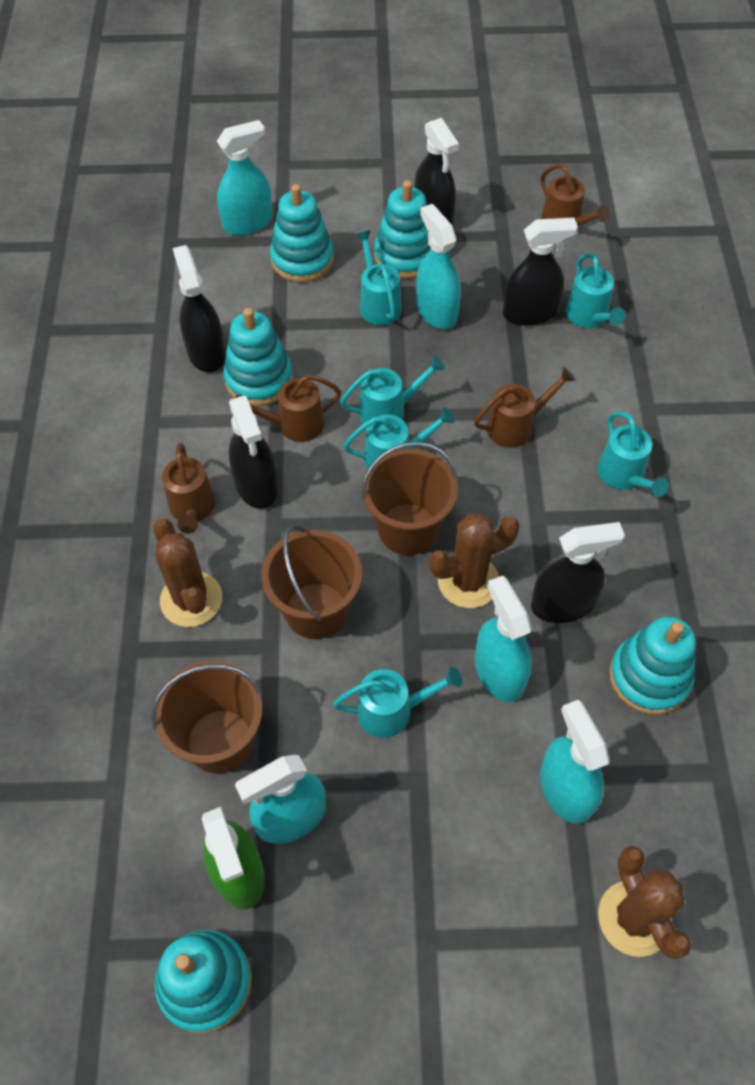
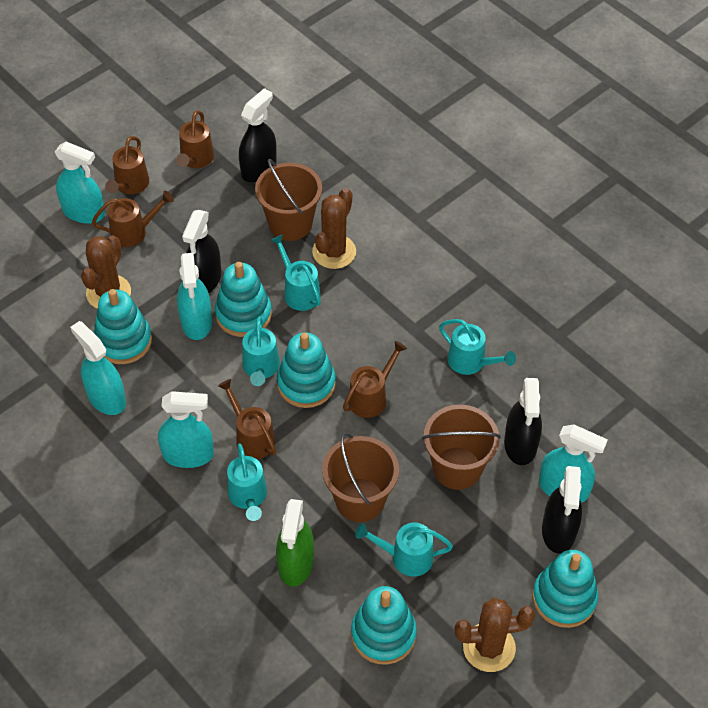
black spray bottle: [173,245,226,373] [229,395,278,509] [414,118,459,225] [503,218,578,326] [531,522,625,623] = 5 -> [182,210,221,293] [239,88,277,182] [504,378,542,465] [542,466,582,553] = 4
brown watering can: [162,443,215,534] [235,374,341,442] [474,367,576,448] [540,164,610,230] = 4 -> [92,191,174,247] [105,136,149,194] [176,110,214,168] [218,379,276,459] [343,341,407,418] = 5
turquoise watering can: [333,667,462,738] [340,355,445,424] [344,407,455,469] [355,230,402,325] [566,253,625,328] [597,411,669,497] = 6 -> [227,443,267,521] [242,316,280,386] [271,234,321,311] [355,523,453,577] [439,319,516,375] = 5

